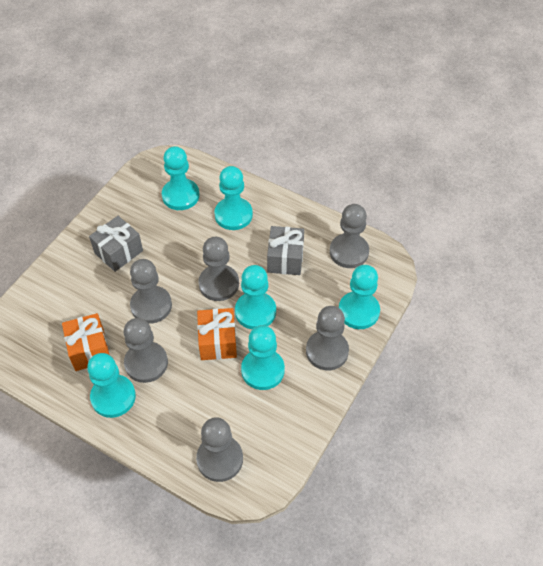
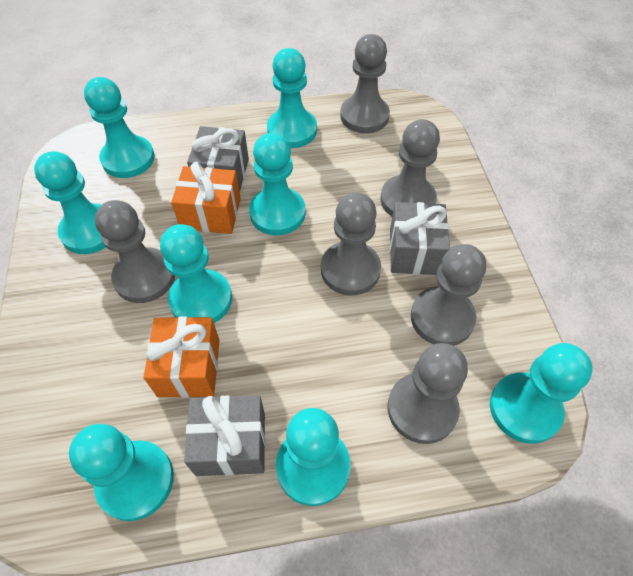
grey gift: [89,216,143,272] [267,226,304,275] = 2 -> [184,395,265,476] [187,126,249,192] [390,202,450,275] = 3
turquoise pawn: [87,353,136,418] [162,146,199,210] [214,166,253,230] [235,265,276,329] [241,325,285,390] [339,265,380,329] = 6 -> [34,151,106,254] [69,424,174,521] [84,77,155,178] [160,224,232,323] [249,133,305,235] [267,48,317,148] [276,408,351,506] [490,343,593,444] = 8

